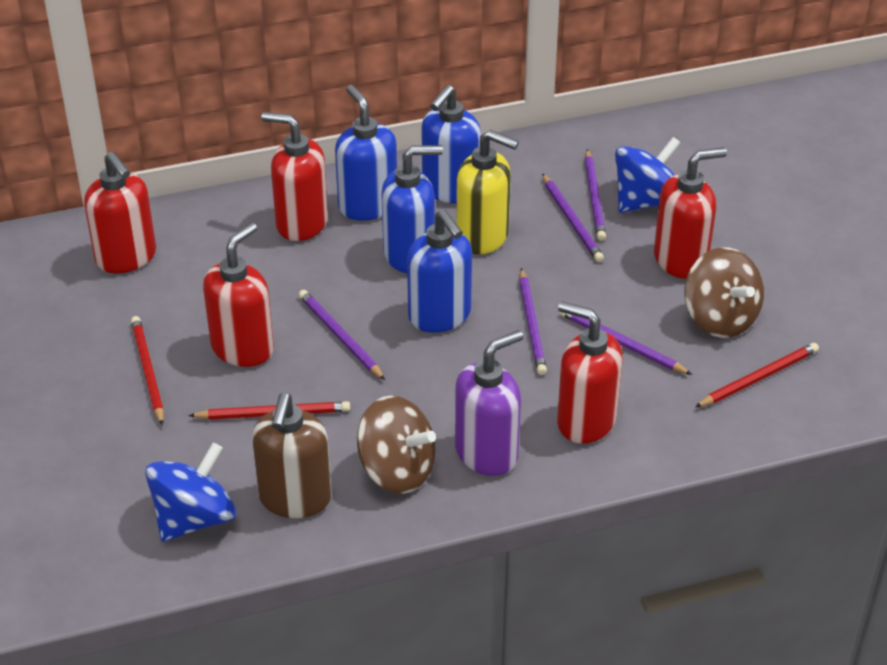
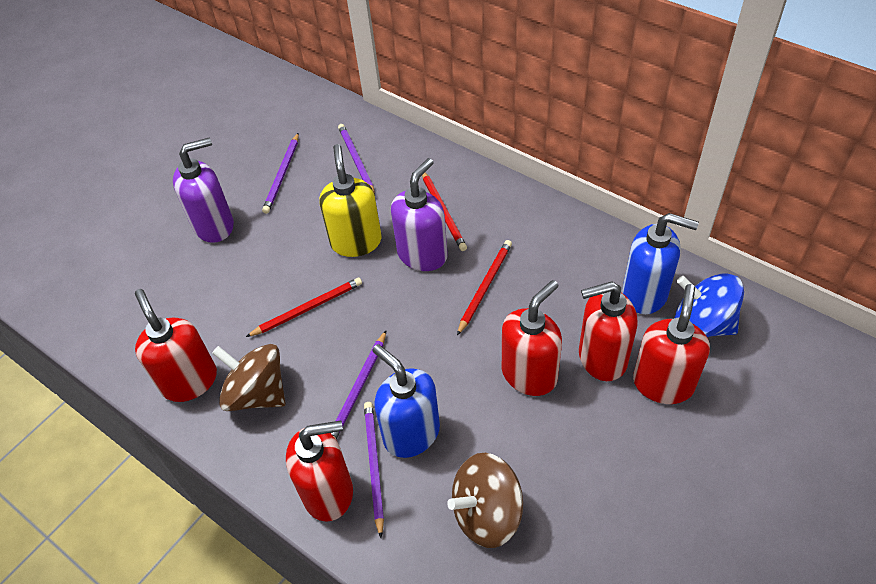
blue soap dispenser: [335,85,397,221] [381,145,443,273] [407,209,472,333] [421,85,481,204] = 4 -> [372,344,440,458] [622,213,699,314] = 2
blue spinning top: [145,443,236,542] [615,137,681,213] = 2 -> [674,273,744,337] = 1
brown soap dispenser: [252,393,332,518] = 1 -> none = 0
purple pencil: [299,290,385,380] [519,268,547,375] [542,173,604,262] [559,312,692,375] [585,149,606,241] = 5 -> [262,132,299,214] [331,331,386,439] [338,124,375,194] [364,402,384,538] = 4
purple soap dispenser: [455,330,524,476] = 1 -> [173,137,234,243] [391,158,448,271] = 2

